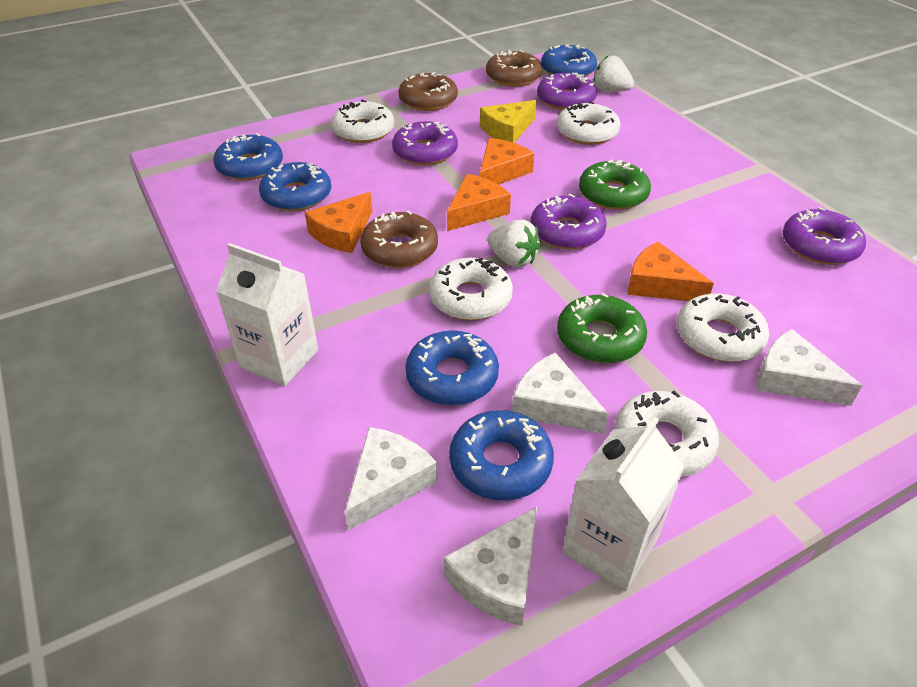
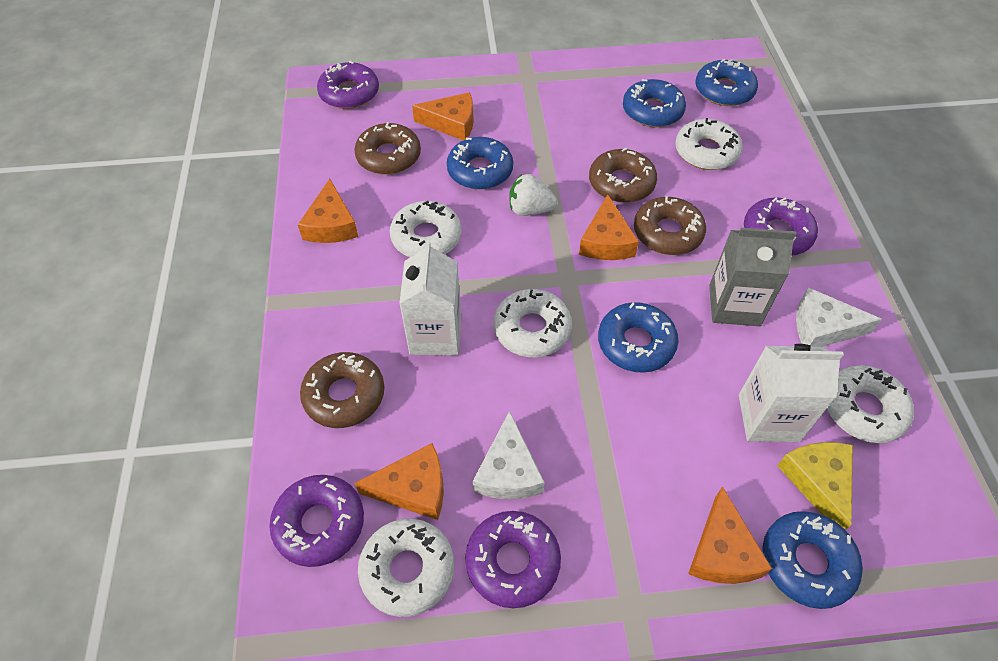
brown donut: [360,210,438,268] [398,72,458,111] [486,50,542,87] = 3 -> [300,352,385,428] [354,122,421,175] [589,148,657,203] [634,196,706,255] = 4
green donut: [557,293,647,363] [579,160,651,210] = 2 -> none = 0
grey carton: none = 0 -> [709,228,797,326] = 1
orange cheese: [305,192,372,253] [447,174,511,231] [480,138,534,185] [627,242,714,301] = 4 -> [298,179,358,243] [354,443,444,520] [412,92,474,141] [579,194,639,260] [688,486,772,584] = 5
white cheese: [345,427,437,531] [444,507,537,626] [512,353,609,434] [756,329,862,406] = 4 -> [473,411,545,499] [796,287,882,347] = 2
white strawberry: [487,220,540,268] [593,56,634,92] = 2 -> [509,174,558,216] = 1

